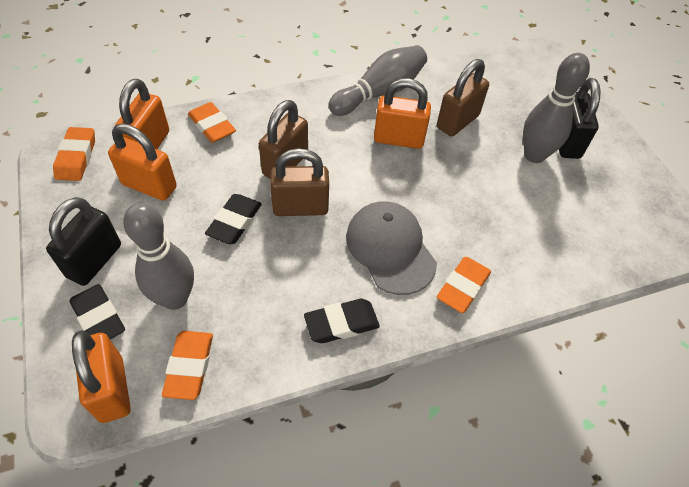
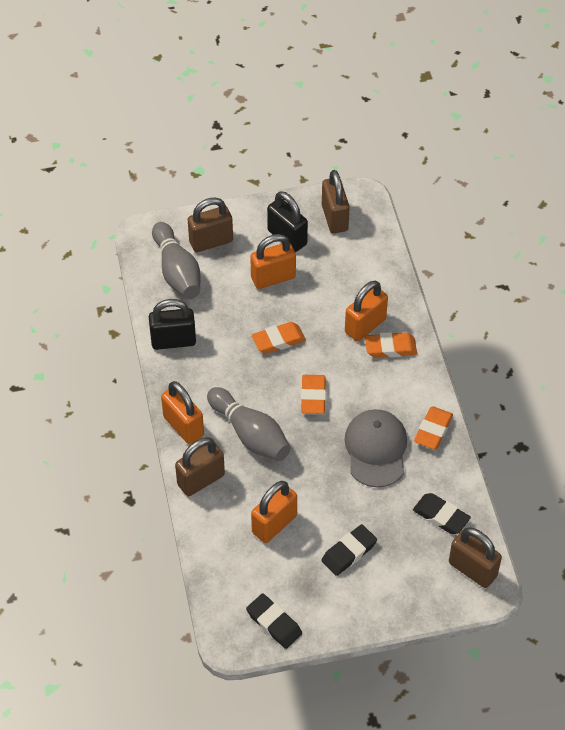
brown padlock: [259,100,308,178] [270,148,329,216] [437,59,489,137] = 3 -> [175,437,225,496] [188,197,233,252] [322,170,350,233] [449,527,502,588] = 4
grey bowling pin: [123,203,194,310] [328,45,427,116] [523,53,590,163] = 3 -> [152,222,201,299] [207,387,291,461] = 2

